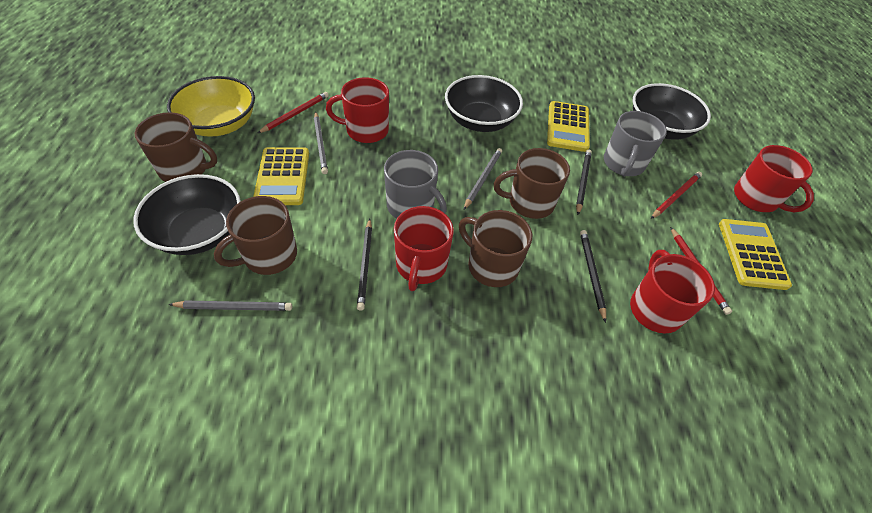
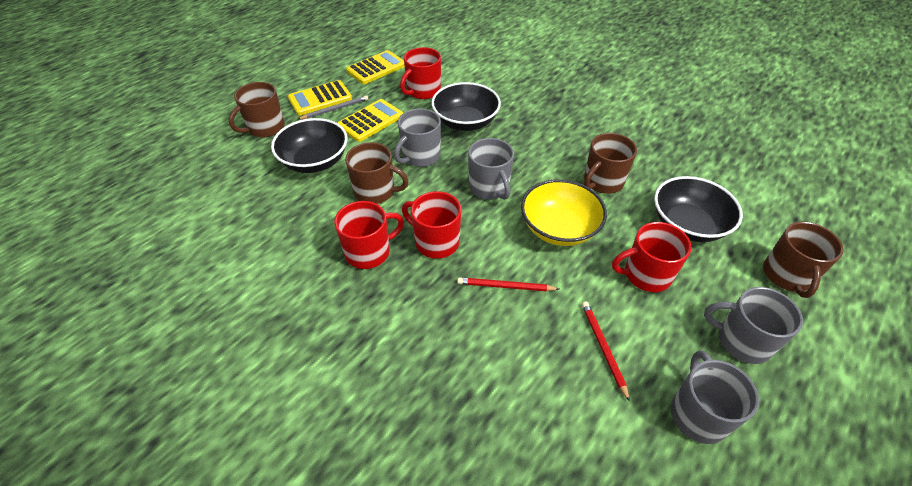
black pencil: [357,219,372,311] [576,150,592,215] [580,230,606,323] = 3 -> none = 0
grey mug: [384,150,447,219] [604,111,667,177] = 2 -> [394,108,441,167] [468,138,514,200] [671,350,759,444] [704,287,803,364] = 4
grey pencil: [169,301,292,311] [314,112,328,174] [464,148,502,210] = 3 -> [298,95,368,119] = 1
red pencil: [258,92,329,133] [651,172,702,219] [670,227,732,315] = 3 -> [457,277,559,291] [582,302,630,402] = 2

